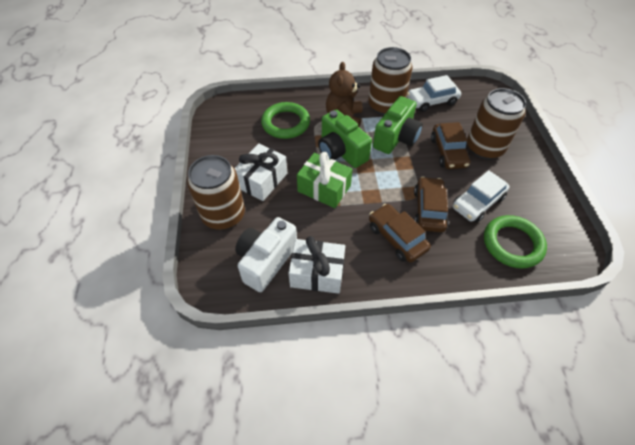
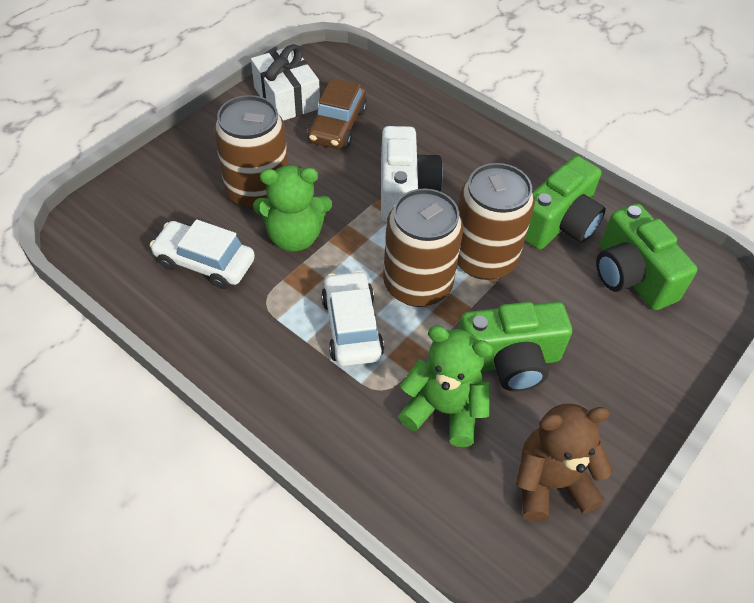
brown car: [369,204,431,263] [414,177,449,232] [431,122,470,169] = 3 -> [307,78,367,149] = 1
green camera: [318,109,372,168] [373,96,423,154] = 2 -> [459,302,572,392] [525,156,606,250] [596,203,698,310] = 3
green gift: [297,152,353,208] = 1 -> none = 0
green ring: [261,102,310,139] [484,215,547,268] = 2 -> none = 0
green teddy bear: none = 0 -> [253,165,332,252] [398,326,493,447] = 2
white gift: [234,144,287,201] [288,236,345,294] = 2 -> [251,44,320,121] = 1

